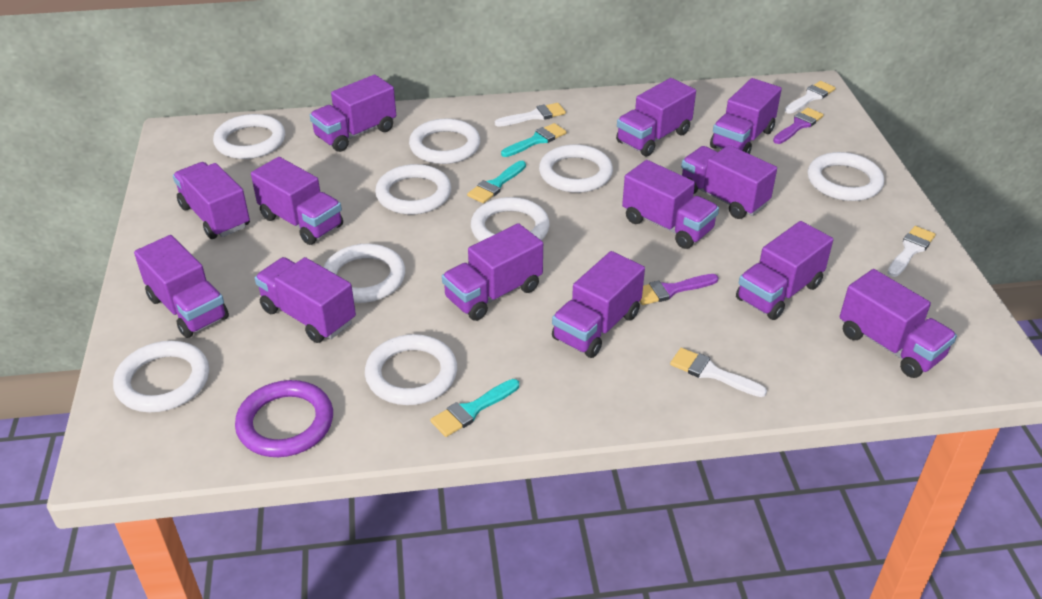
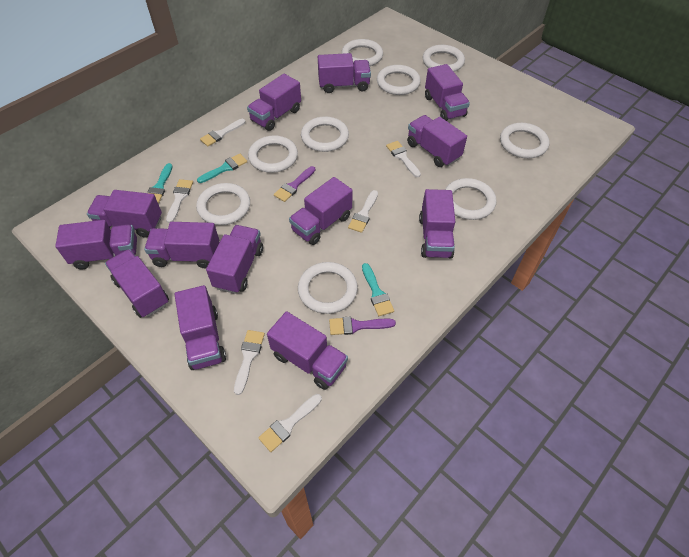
purple ring: [235,380,333,457] = 1 -> none = 0
white brush: [495,103,566,127] [670,348,767,397] [785,81,836,114] [887,226,936,277] = 4 -> [166,179,193,223] [200,119,246,146] [234,330,265,395] [258,394,322,452] [348,190,378,233] [386,141,421,177] = 6

